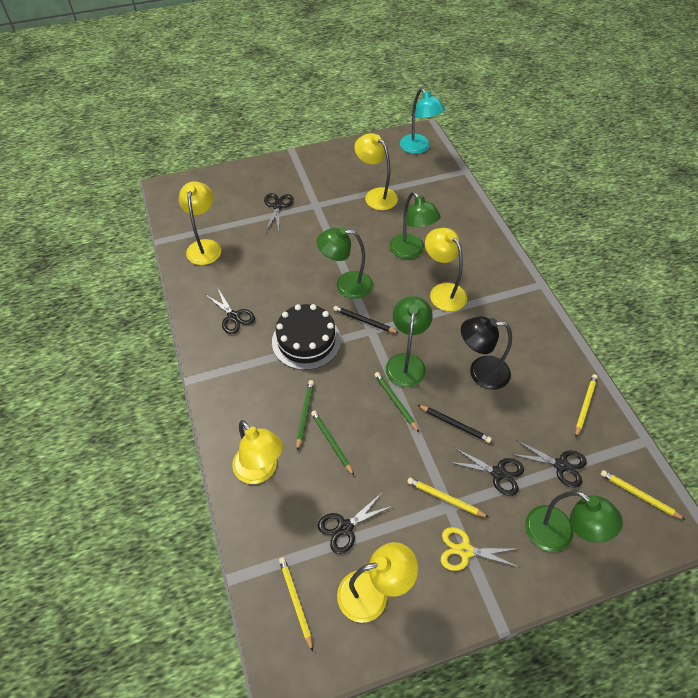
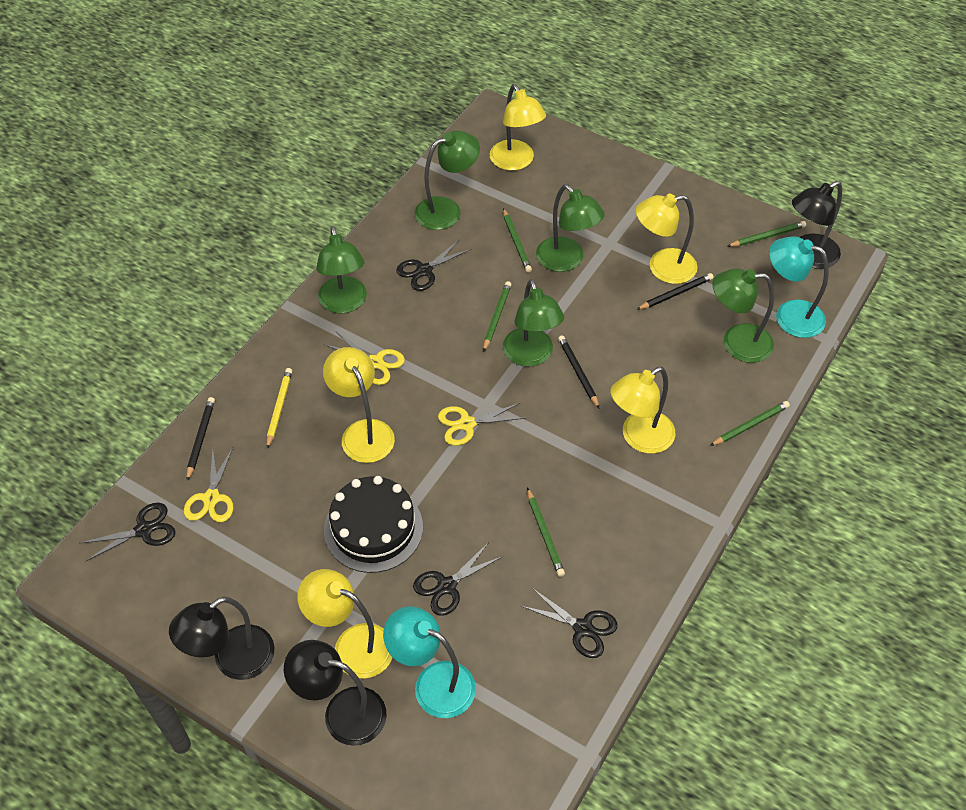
black lamp: [461,316,512,390] = 1 -> [169,597,275,680] [284,640,387,746] [792,181,842,269] = 3
black pencil: [333,306,399,333] [418,405,492,443] = 2 -> [186,397,215,481] [558,335,599,408] [636,273,714,310] = 3
black scissors: [206,287,255,334] [264,193,294,230] [318,493,392,554] [449,447,524,496] [511,440,587,488] = 5 -> [79,503,175,562] [396,239,471,291] [413,542,503,616] [521,588,617,658] = 4
green lamp: [316,227,373,299] [386,296,433,387] [389,192,441,259] [525,491,623,552] = 4 -> [316,226,367,314] [415,131,480,230] [503,279,564,367] [536,184,605,272] [712,268,774,363] = 5
green pencil: [296,380,314,451] [311,410,354,476] [374,372,419,432] = 3 -> [483,281,511,352] [503,208,532,272] [527,488,565,577] [710,401,790,446] [727,221,806,247] = 5
turquoise lamp: [400,88,445,154] = 1 -> [383,606,476,718] [769,236,829,338] = 2
yellow pencil: [279,557,313,652] [407,478,489,518] [575,374,598,437] [601,470,686,520] = 4 -> [266,368,292,449] = 1
yellow scissors: [441,527,519,571] = 1 -> [183,447,234,522] [324,332,405,385] [438,403,526,446] = 3

